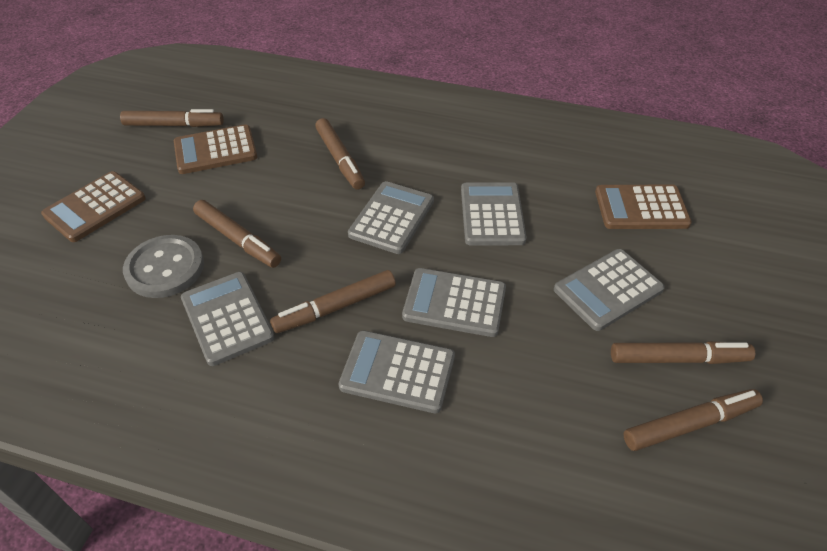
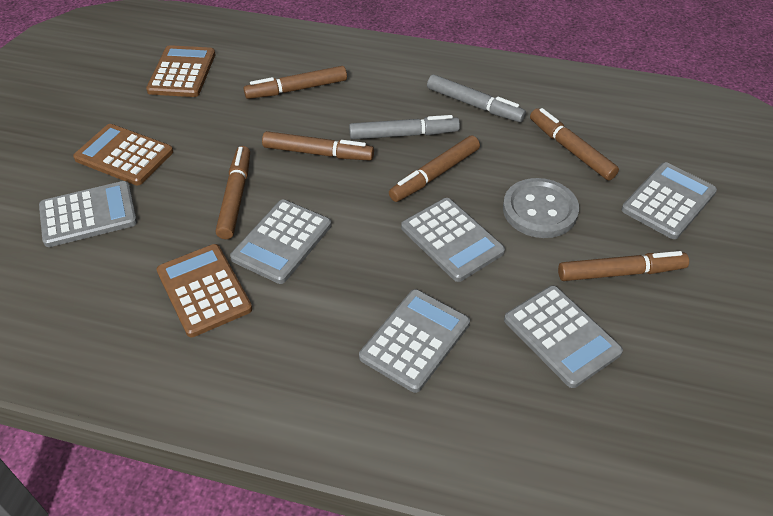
grey marker: none = 0 -> [349,115,460,140] [427,74,526,122] = 2

